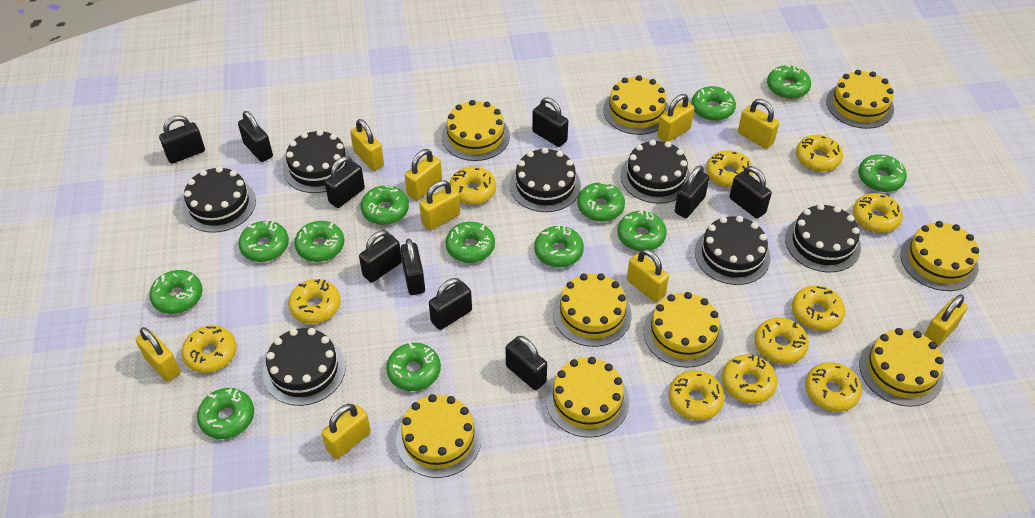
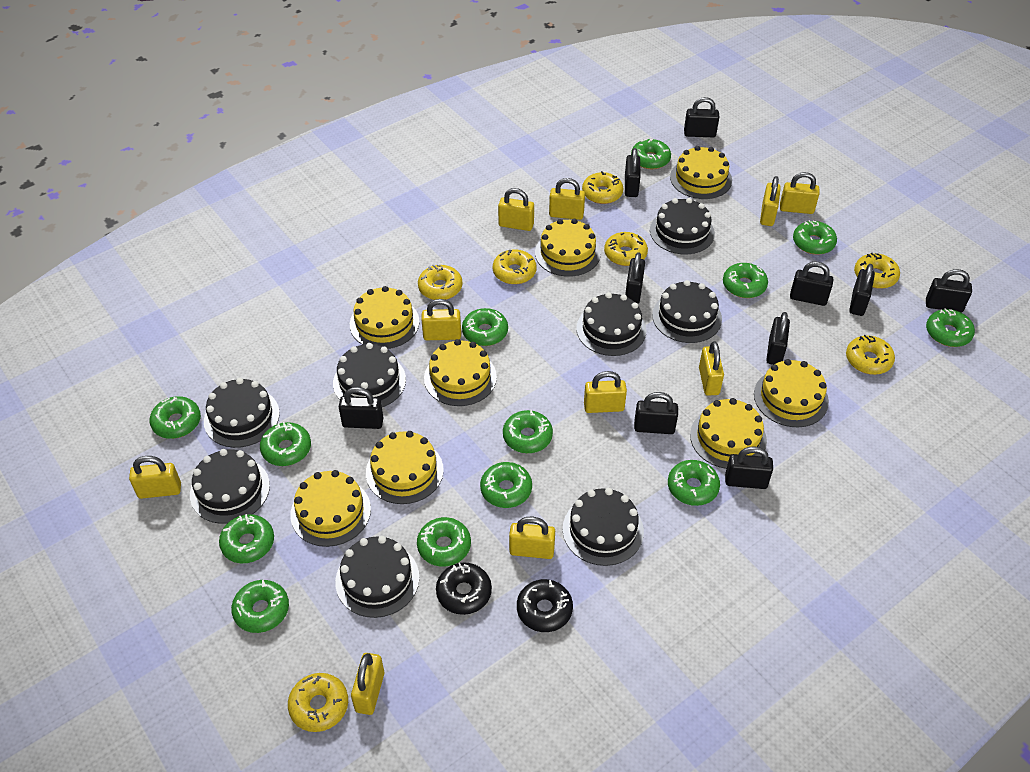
black cake: [182,166,256,233] [263,328,346,406] [283,130,353,193] [510,148,581,212] [621,140,691,204] [695,216,771,285] [785,204,861,273] = 7 -> [190,449,270,524] [204,378,280,448] [333,343,406,407] [335,536,420,618] [563,488,644,566] [576,292,646,356] [650,198,715,254] [652,280,722,343] = 8
black donut: none = 0 -> [436,562,492,615] [517,579,573,632] = 2
yellow cake: [396,394,482,478] [442,100,510,161] [546,357,629,438] [553,273,632,347] [603,75,669,135] [643,292,724,368] [826,70,894,129] [859,328,944,407] [900,221,979,291] = 9 -> [290,470,371,547] [350,286,419,349] [366,431,444,504] [424,339,497,406] [535,219,601,277] [670,146,732,199] [690,398,767,469] [754,359,829,427] = 8
yellow donut: [182,325,237,373] [288,279,341,324] [450,166,496,205] [669,370,724,421] [706,150,753,188] [722,354,777,404] [754,317,809,364] [792,286,845,331] [796,135,843,172] [805,362,862,412] [853,193,903,233] = 11 -> [288,673,348,732] [418,265,462,300] [493,249,536,284] [582,171,623,204] [604,232,648,266] [846,335,895,375] [854,253,900,289] = 7
yellow padlock: [135,327,181,382] [321,404,371,459] [350,119,384,171] [405,149,442,201] [419,180,460,230] [627,249,669,302] [657,94,694,142] [738,99,779,149] [924,295,968,347] = 9 -> [129,456,181,499] [351,653,384,715] [421,299,461,340] [498,188,534,231] [509,517,555,559] [549,178,585,220] [584,371,627,413] [699,341,724,396] [760,176,781,226] [780,172,820,214] = 10

